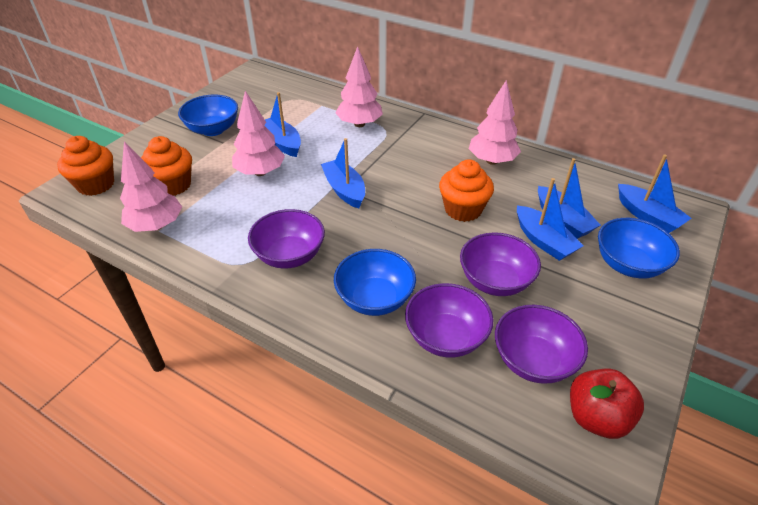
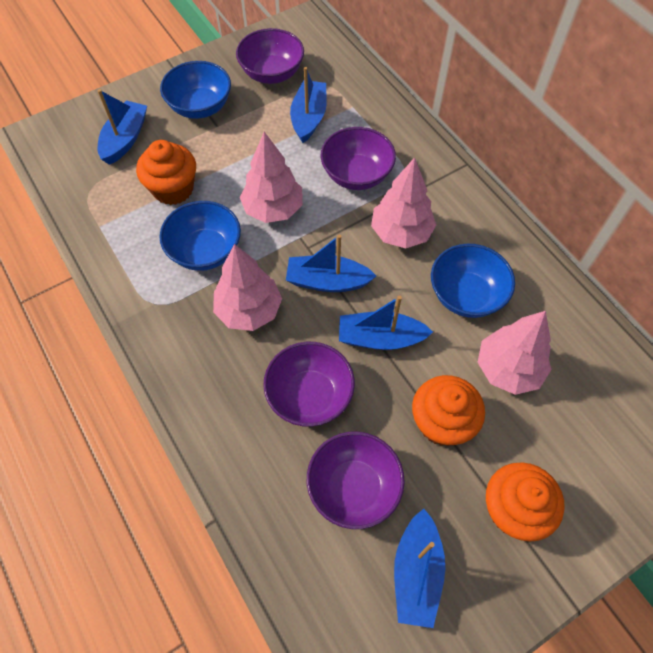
red apple: [570,368,644,439] = 1 -> none = 0

